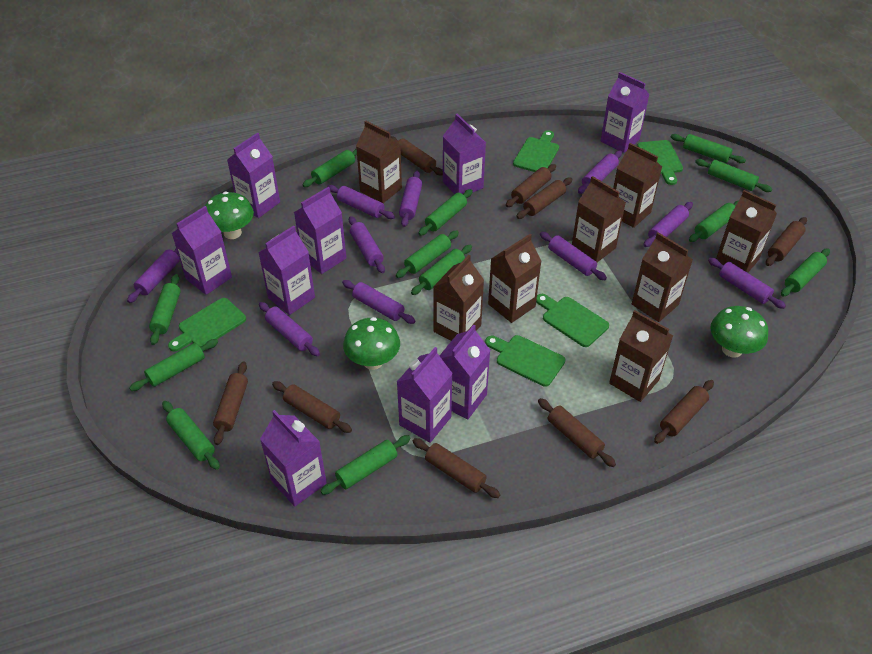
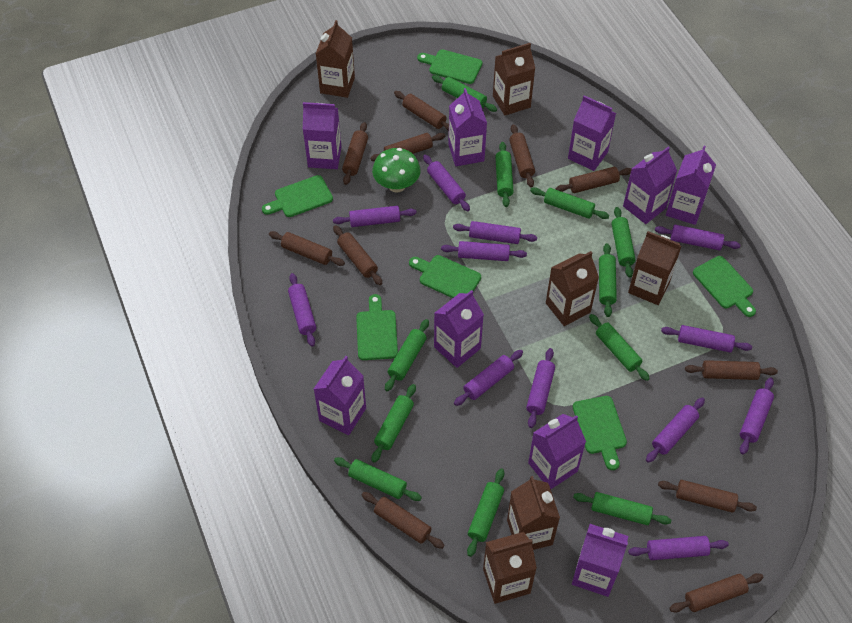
brown carton: [356,121,402,203] [433,255,484,341] [488,234,542,323] [572,176,626,262] [609,310,673,402] [613,143,662,228] [632,232,693,322] [716,190,777,273] = 8 -> [316,20,355,98] [483,532,537,604] [493,43,535,115] [507,476,560,550] [546,251,599,326] [628,231,681,305] = 6
brown rolling pin: [213,362,248,445] [272,381,352,433] [390,136,443,175] [413,438,500,498] [506,164,556,207] [516,178,572,219] [538,398,616,467] [654,380,714,444] [766,217,807,266] = 9 -> [269,231,345,266] [333,225,383,285] [342,122,368,185] [362,492,445,549] [370,133,446,161] [394,91,449,131] [509,124,535,187] [555,167,632,193] [658,480,757,512] [669,573,764,613] [685,360,778,380] = 11
green cutting board: [168,298,246,352] [485,335,565,387] [513,130,559,172] [536,294,609,347] [637,140,683,185] = 5 -> [262,175,333,217] [356,294,398,360] [409,255,481,298] [417,49,482,84] [573,396,627,470] [693,256,756,317] = 6
green mushroom: [205,192,254,239] [343,317,400,370] [710,306,768,358] = 3 -> [372,148,421,193] = 1
green rolling pin: [129,339,218,391] [149,274,181,345] [162,401,220,470] [302,149,357,187] [321,435,411,495] [396,231,459,278] [411,245,472,295] [418,189,473,236] [671,134,746,163] [689,201,738,242] [695,159,772,192] [781,248,830,297] = 12 -> [334,457,422,501] [372,384,416,463] [385,319,429,391] [432,75,497,112] [467,468,504,557] [495,142,514,207] [530,187,609,219] [573,492,671,525] [589,314,650,381] [599,243,617,317] [612,207,636,278] = 11
purple rolling pin: [127,248,180,303] [259,302,320,356] [327,185,395,219] [342,280,415,324] [349,216,385,273] [399,171,422,227] [540,232,607,280] [578,151,622,194] [644,202,693,247] [708,258,786,309] = 10 -> [288,273,316,347] [333,206,417,227] [423,155,470,211] [441,241,527,261] [453,221,537,244] [454,350,523,406] [526,348,555,428] [628,536,729,560] [646,397,705,463] [655,225,740,250] [661,325,752,352] [740,378,774,454] = 12

